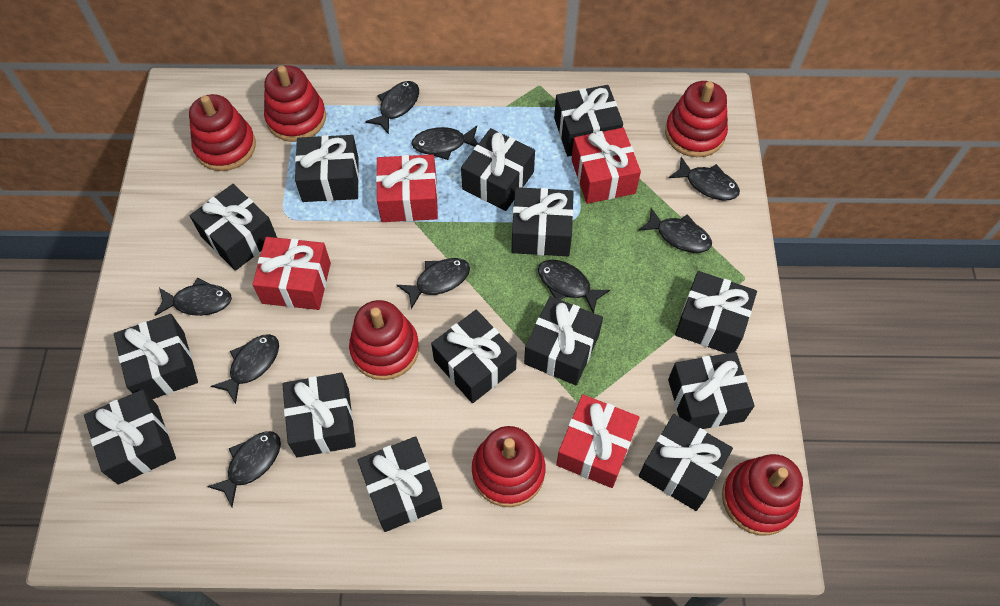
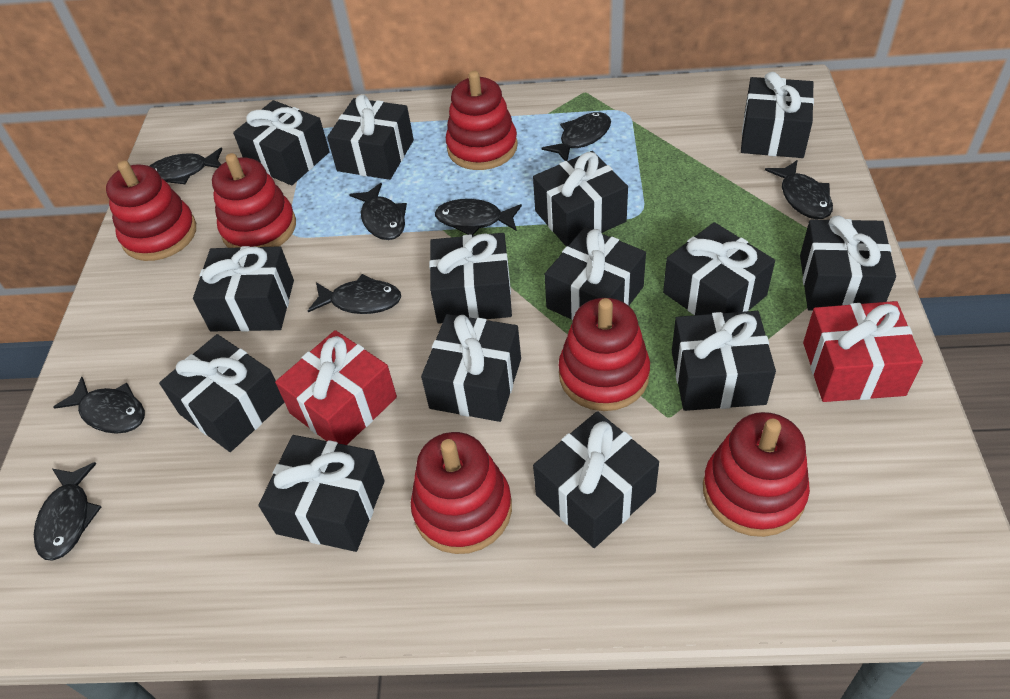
black fish: [155,278,232,316] [207,431,281,507] [211,334,279,404] [365,81,419,134] [397,258,470,309] [412,126,478,160] [538,260,610,313] [638,208,712,253] [669,157,740,200] = 9 -> [34,462,101,561] [53,377,145,434] [150,148,222,184] [308,274,401,314] [349,183,407,240] [435,199,522,235] [541,112,611,161] [765,160,833,219] = 8
red gift: [252,237,331,310] [376,154,438,222] [556,394,639,488] [571,128,641,204] = 4 -> [275,330,397,445] [803,301,923,402] = 2

